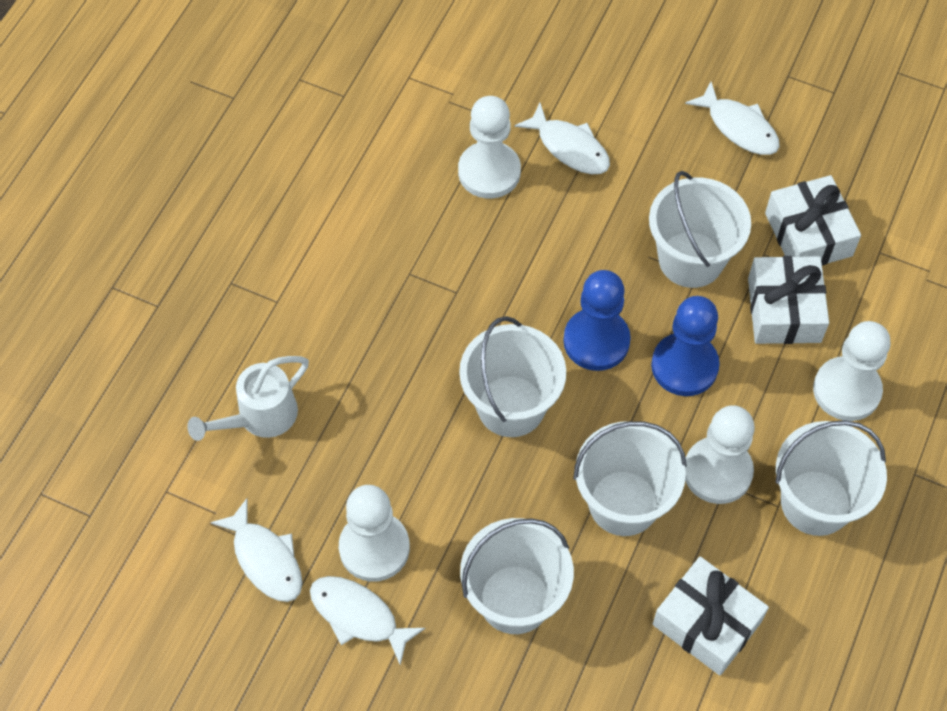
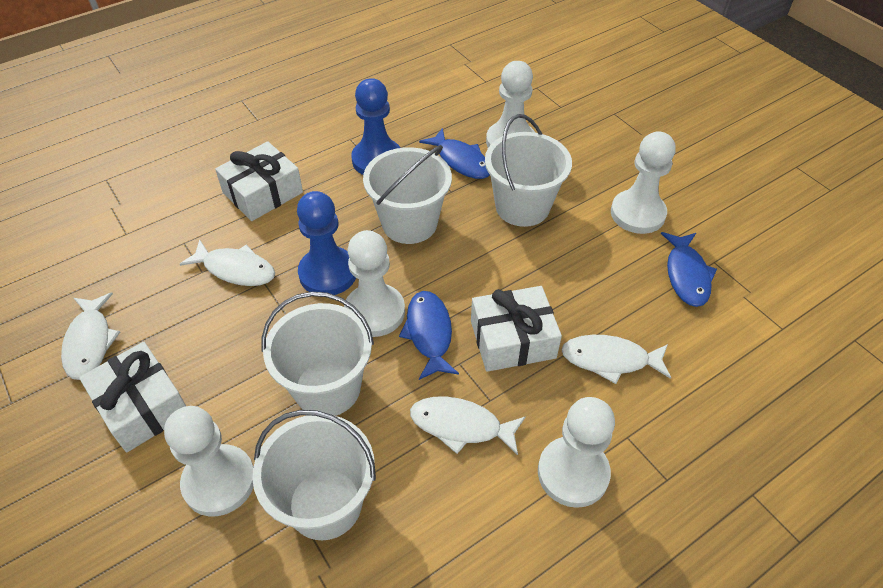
blue fish: none = 0 -> [399,291,459,380] [419,128,490,179] [661,232,717,307] = 3
white bucket: [459,316,566,437] [460,518,574,634] [573,421,687,536] [649,171,751,288] [776,420,887,536] = 5 -> [252,410,376,540] [261,292,374,416] [363,145,452,244] [485,114,572,227] = 4
white pawn: [339,485,410,582] [458,96,521,199] [685,405,755,504] [813,321,891,421] = 4 -> [164,406,254,516] [344,230,405,337] [486,61,535,148] [538,397,615,508] [611,131,676,234] = 5
white watering can: [187,356,309,441] = 1 -> none = 0

